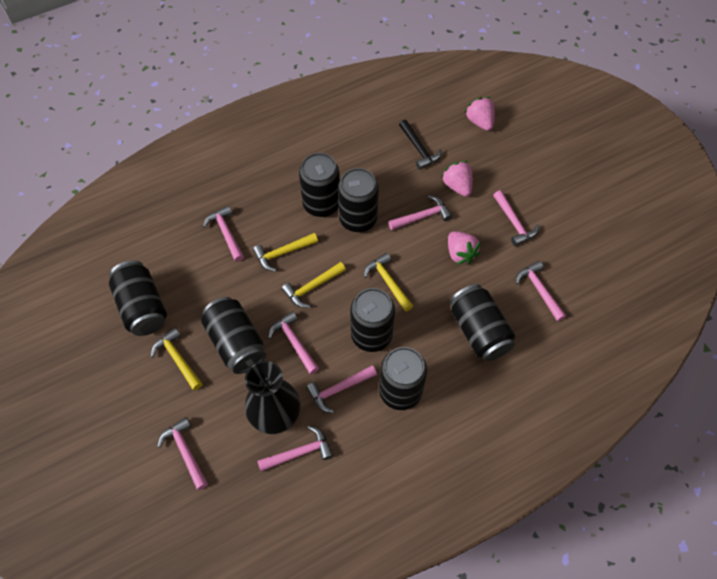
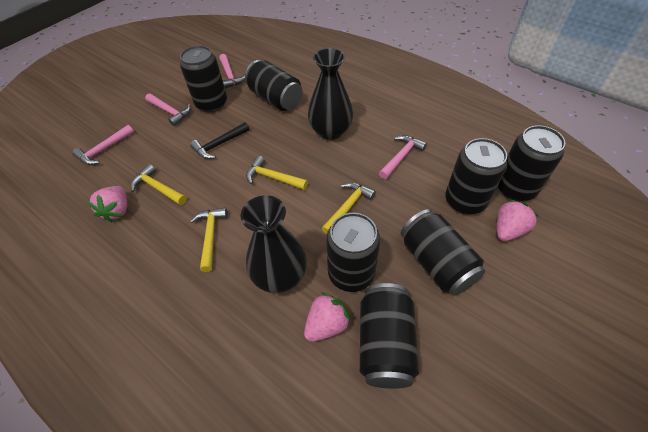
black vase: [245,361,300,434] = 1 -> [241,195,307,293] [308,48,353,140] = 2
pink hammer: [157,417,208,490] [202,205,244,262] [257,426,333,472] [268,311,319,374] [306,365,377,413] [388,195,452,230] [493,190,539,246] [516,261,566,322] = 8 -> [72,125,134,165] [145,93,190,126] [219,54,245,89] [379,135,427,179] = 4

